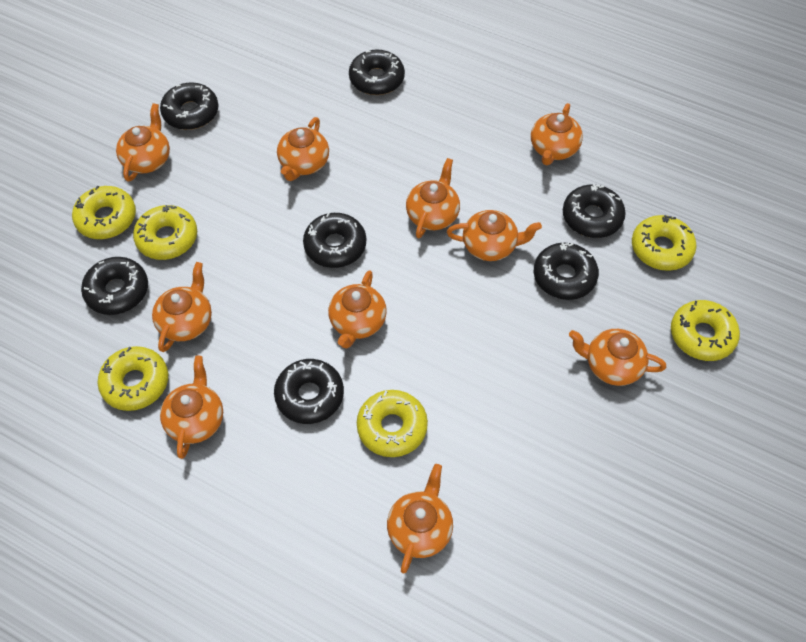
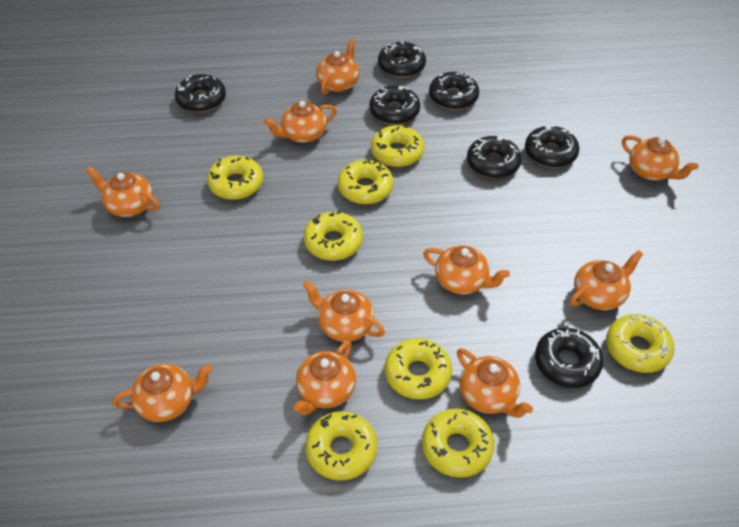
yellow donut: [72,186,136,239] [97,346,168,411] [133,205,197,260] [357,390,428,457] [632,215,697,271] [671,300,740,361] = 6 -> [207,156,263,200] [304,211,363,261] [305,411,378,481] [338,160,394,204] [371,125,424,167] [385,338,452,400] [422,409,494,478] [606,314,675,373] = 8

